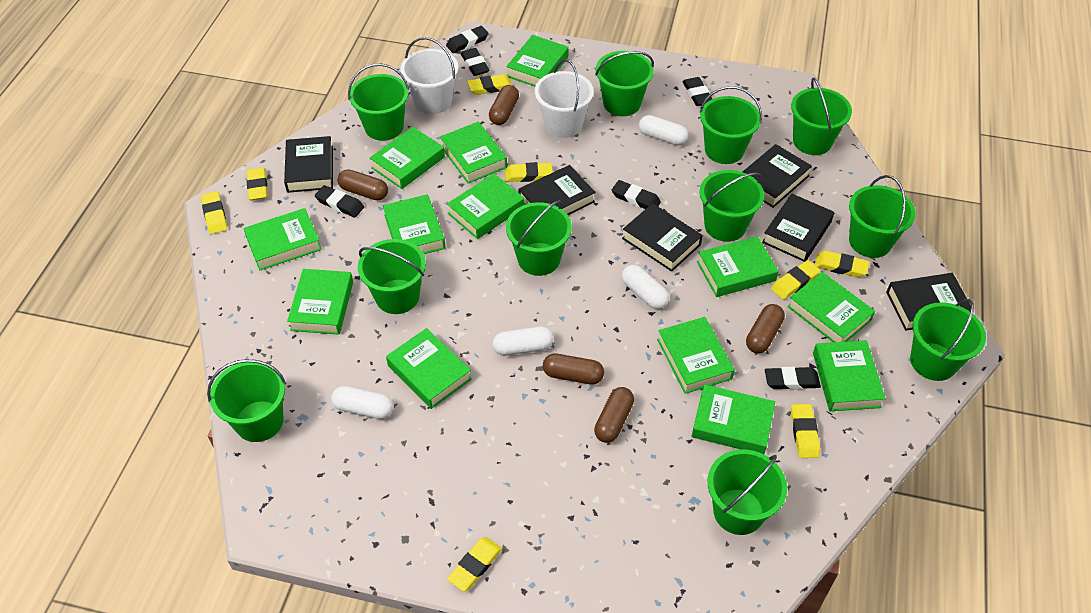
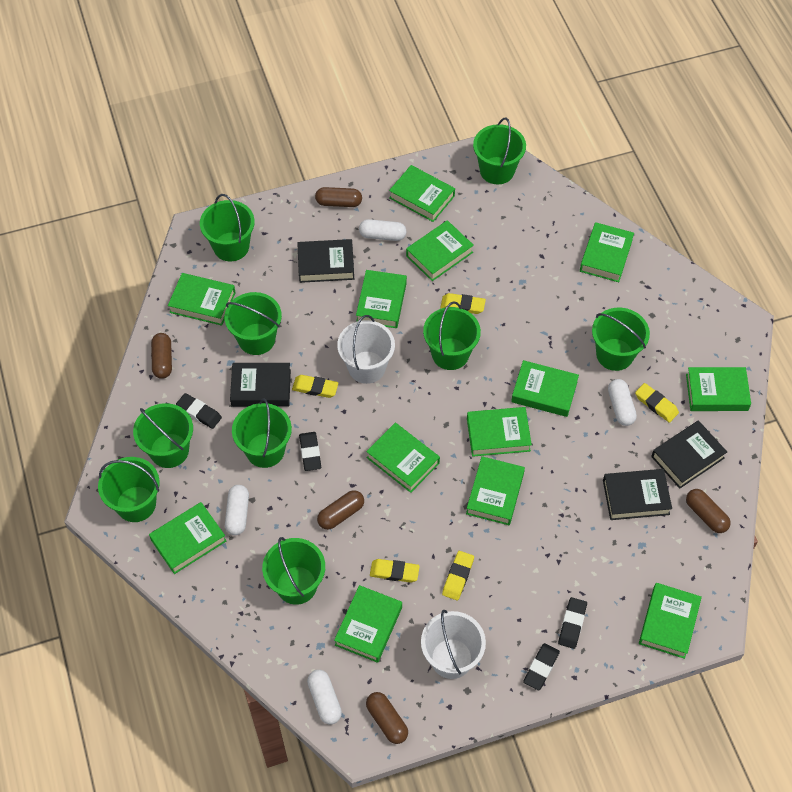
black book: [284,136,333,193] [518,165,595,215] [622,203,703,272] [743,144,812,208] [762,194,834,262] [886,273,974,331] = 6 -> [230,363,291,407] [297,239,354,283] [603,469,672,520] [651,420,727,489] = 4
black eraser: [315,185,364,218] [446,26,489,53] [461,48,489,76] [612,180,661,209] [683,77,712,106] [765,367,821,390] = 6 -> [176,393,222,429] [299,432,321,471] [523,643,560,691] [558,597,587,649] = 4
green bucket: [207,359,286,442] [348,63,409,141] [358,239,426,314] [506,200,572,276] [595,51,654,116] [699,86,762,164] [699,170,764,242] [708,449,787,535] [791,78,852,155] [849,175,916,258] [910,299,986,381] = 11 -> [98,457,160,522] [133,403,193,468] [200,194,255,261] [225,292,282,355] [232,398,292,468] [262,537,325,605] [423,301,481,370] [473,117,526,184] [592,308,650,371] = 9
yellow eraser: [201,191,227,234] [247,167,268,200] [447,537,502,591] [467,74,512,95] [505,162,553,182] [771,260,820,300] [791,404,820,458] [815,251,869,277] = 8 -> [292,375,339,398] [370,559,420,583] [440,293,486,314] [442,551,474,601] [635,383,679,423] = 5

